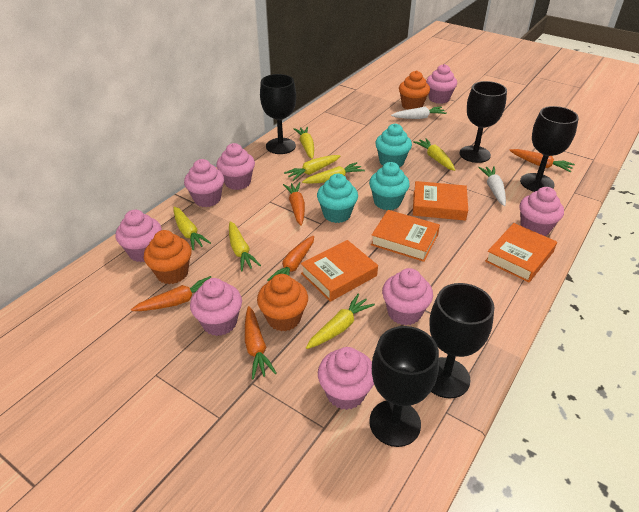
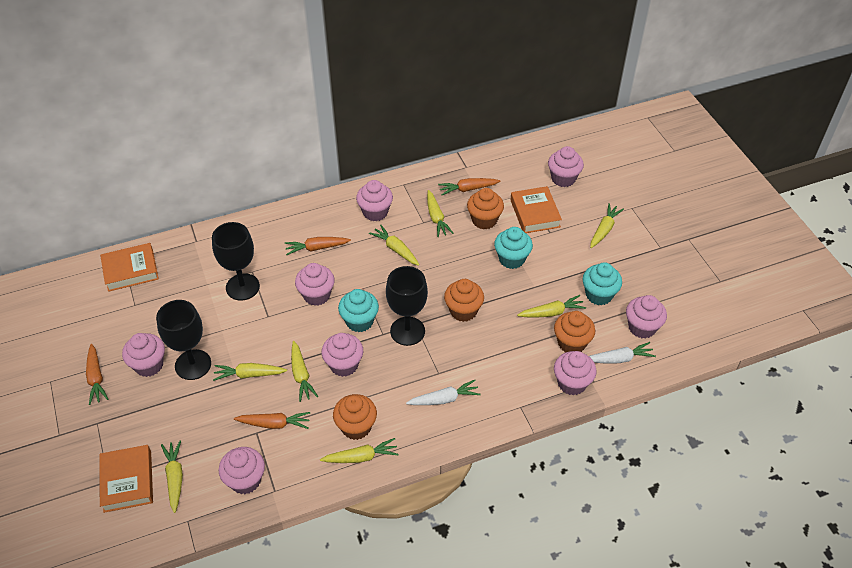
black goblet: [260,74,296,154] [369,326,439,447] [429,283,494,398] [460,81,507,163] [520,106,579,192] = 5 -> [156,300,211,380] [212,222,260,301] [386,266,428,346] = 3
orange book: [301,240,378,302] [371,210,440,262] [413,181,468,221] [485,223,557,282] = 4 -> [100,243,159,292] [100,445,153,513] [510,186,562,233] = 3
orange carrot: [131,276,211,311] [245,306,277,379] [267,236,314,281] [283,182,305,226] [509,149,575,173] = 5 -> [86,344,109,405] [234,412,310,429] [285,237,351,255] [438,178,500,195] = 4
orange cupcake: [144,230,191,284] [257,274,308,331] [399,70,430,110] = 3 -> [333,394,377,440] [444,279,484,322] [467,188,504,229] [554,311,595,352] = 4
yellow carrot: [173,207,211,250] [229,221,261,271] [284,155,340,181] [293,127,314,159] [302,162,365,184] [306,294,375,349] [413,138,455,171] = 7 -> [161,440,183,513] [213,363,287,381] [291,341,318,402] [320,438,399,463] [369,225,419,266] [427,190,453,237] [517,295,586,318] [590,203,624,248] = 8

